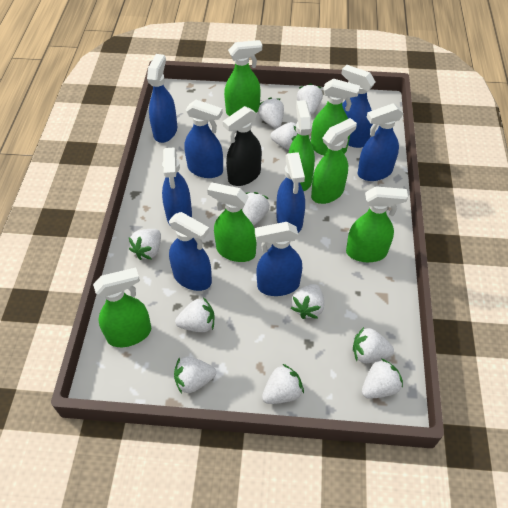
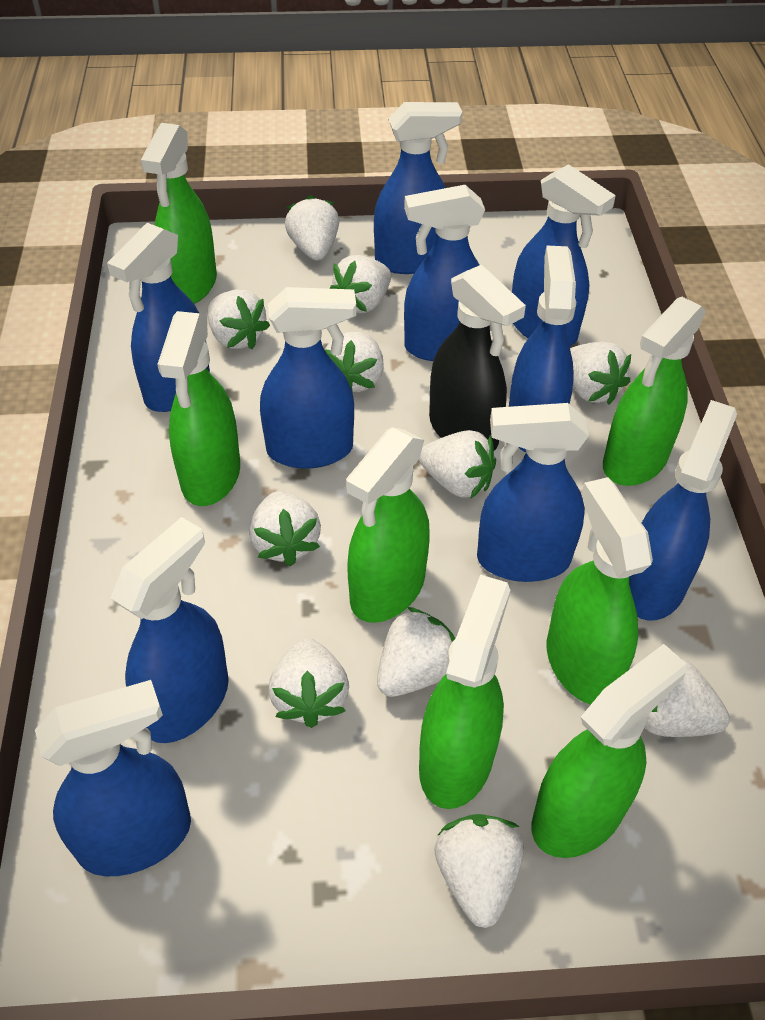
blue spray bottle: [147,54,177,143] [162,147,192,225] [169,212,212,291] [184,100,223,178] [255,222,302,296] [276,152,305,233] [341,65,376,148] [358,103,404,181] = 8 -> [35,680,191,876] [107,223,210,412] [110,517,229,743] [260,287,356,469] [374,102,462,274] [404,185,485,361] [477,403,589,582] [509,246,576,453] [512,164,616,346] [629,400,737,620] = 10

